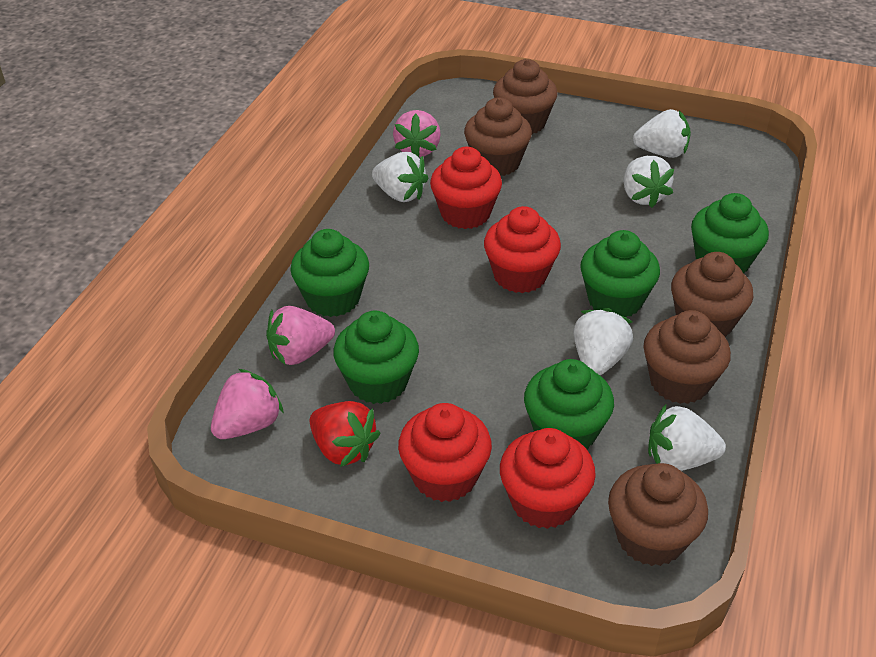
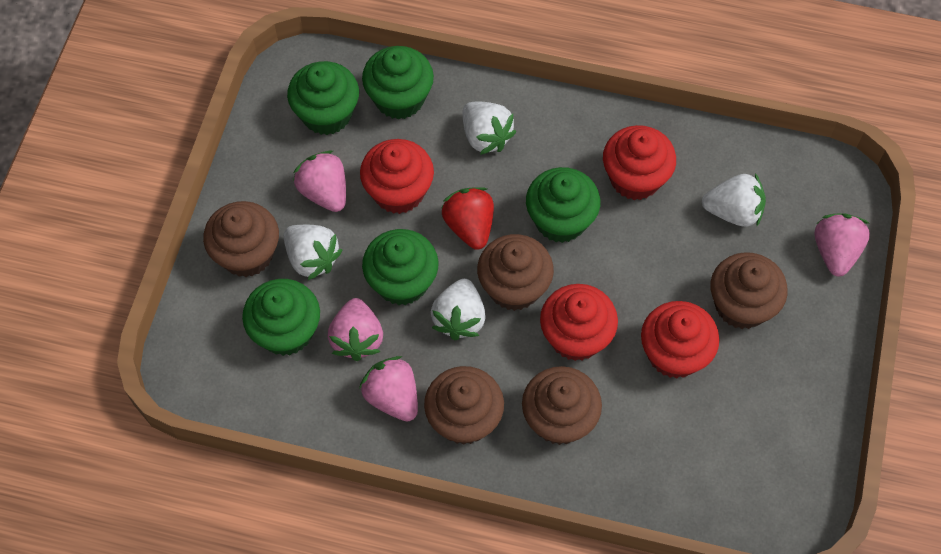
pink strawberry: [211,369,284,439] [266,306,335,365] [393,110,441,157] = 3 -> [293,150,346,212] [328,298,383,361] [359,356,418,422] [814,213,870,276] = 4
white strawberry: [372,152,429,202] [574,308,633,375] [624,156,674,208] [633,109,691,158] [648,405,726,471] = 5 -> [284,225,342,280] [431,279,486,340] [463,102,517,155] [702,173,766,227] = 4

